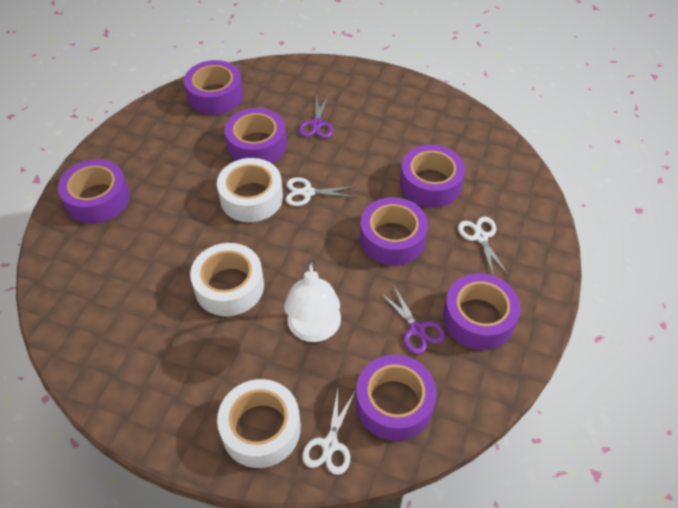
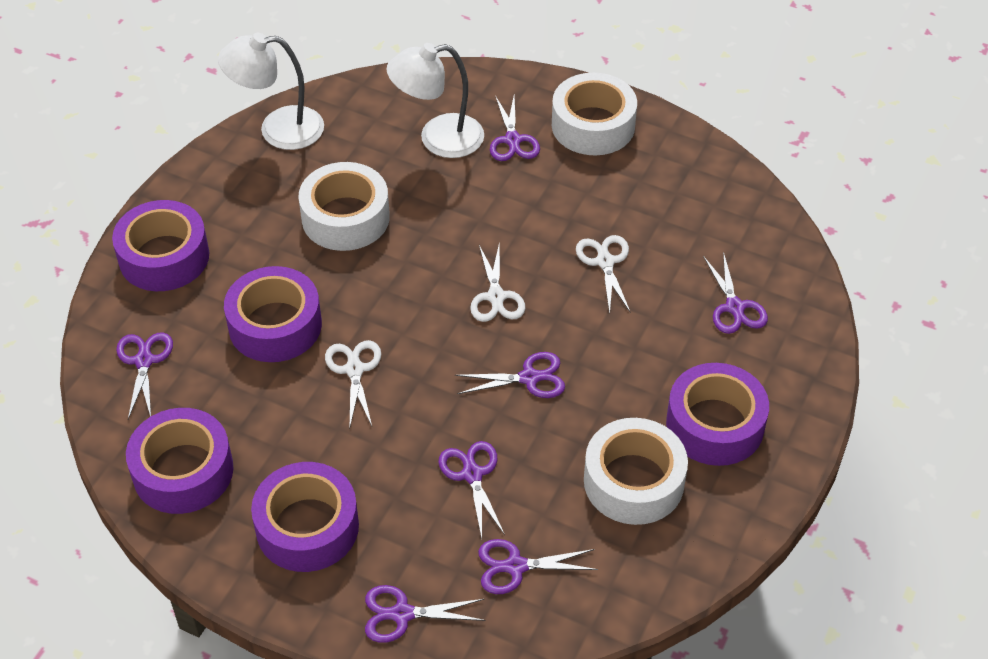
purple scissors: [299,94,333,138] [381,286,445,354] = 2 -> [116,332,173,419] [365,585,485,643] [438,441,505,538] [455,352,565,398] [478,539,598,594] [490,95,540,161] [703,251,768,334] = 7
purple tape: [58,159,130,224] [184,60,243,115] [225,108,287,163] [356,355,436,441] [360,197,428,266] [400,145,465,208] [443,273,521,350] = 7 -> [112,200,209,291] [126,408,234,514] [224,266,322,362] [251,462,359,572] [666,363,769,466] = 5
white lamp: [284,260,341,342] = 1 -> [218,33,324,150] [387,43,484,158] = 2

